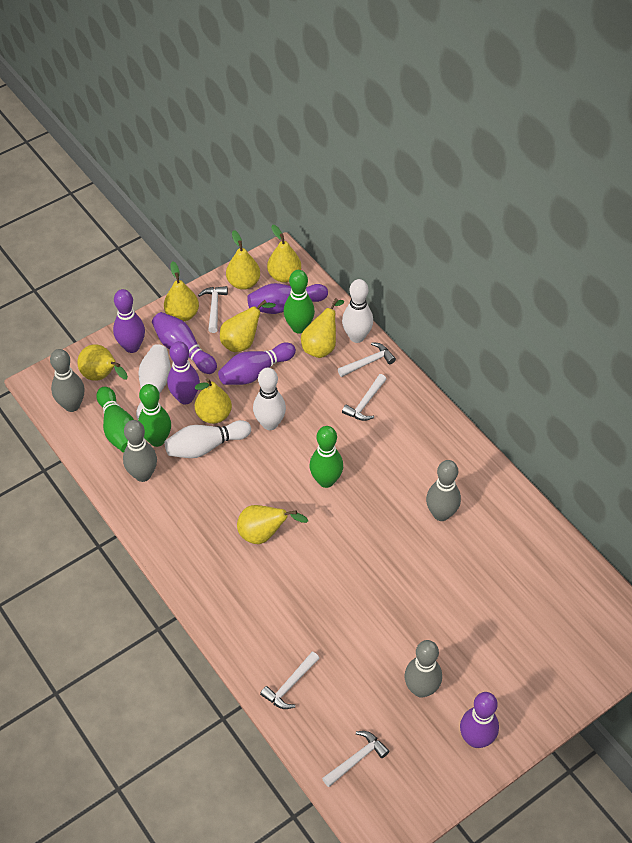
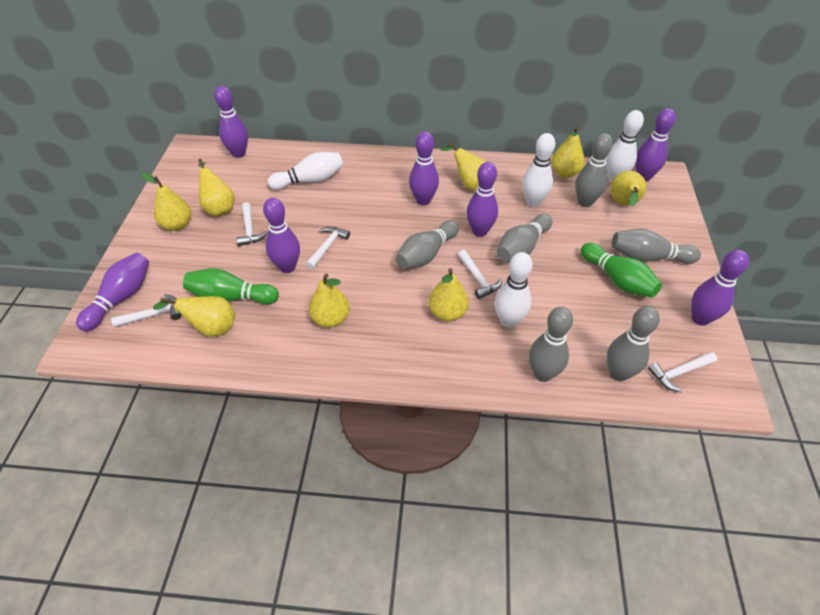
green bowling pin: [96,386,134,453] [138,384,171,447] [284,270,315,334] [309,426,343,488] = 4 -> [183,268,279,304] [581,243,662,298] = 2
grey bowling pin: [50,349,84,412] [123,420,157,482] [404,640,442,698] [426,460,461,521] = 4 -> [396,220,459,269] [496,214,552,262] [529,307,573,382] [575,133,613,207] [607,306,660,381] [612,229,701,264] = 6
purple bowling pin: [113,289,145,353] [152,312,217,374] [167,341,200,404] [218,342,296,385] [247,283,328,314] [460,692,499,748] = 6 -> [76,253,149,332] [214,86,248,158] [263,198,300,273] [409,131,439,205] [466,162,498,237] [635,108,676,181] [691,250,749,326] = 7

